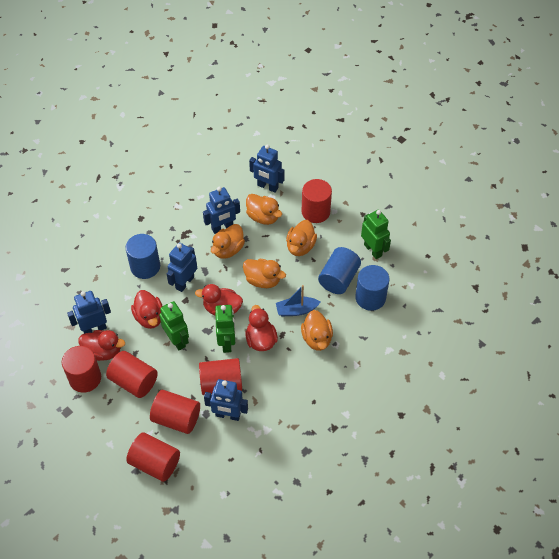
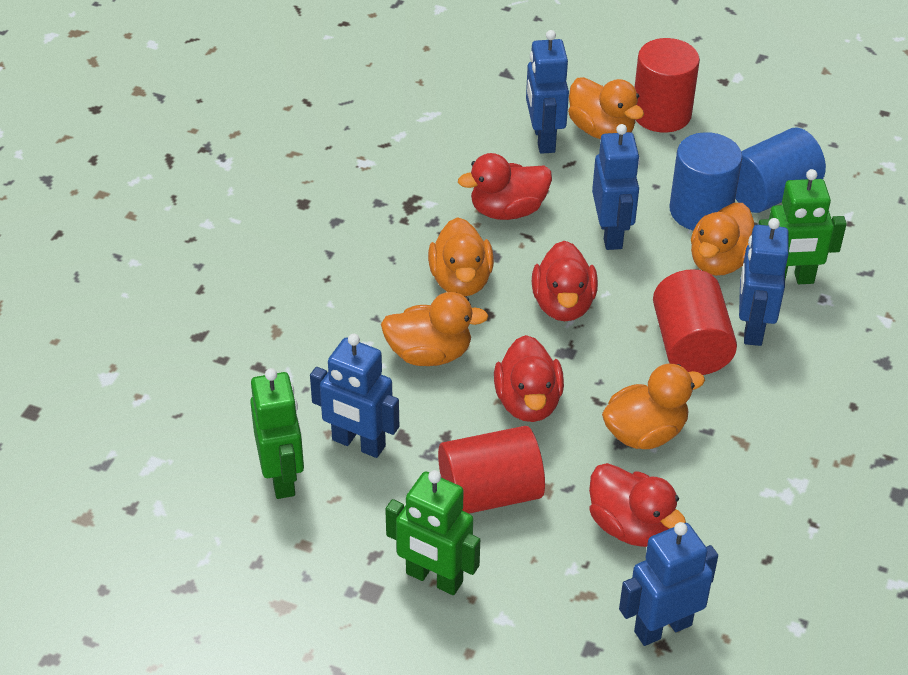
blue boat: [276,285,320,316] = 1 -> none = 0
blue cylinder: [126,234,160,279] [318,247,361,294] [355,265,390,311] = 3 -> [669,132,742,230] [735,128,826,213] = 2
red cylinder: [62,346,101,393] [106,351,158,398] [126,432,180,482] [150,390,200,434] [199,358,242,395] [302,179,332,223] = 6 -> [438,426,545,514] [635,38,700,133] [653,269,737,375] = 3

